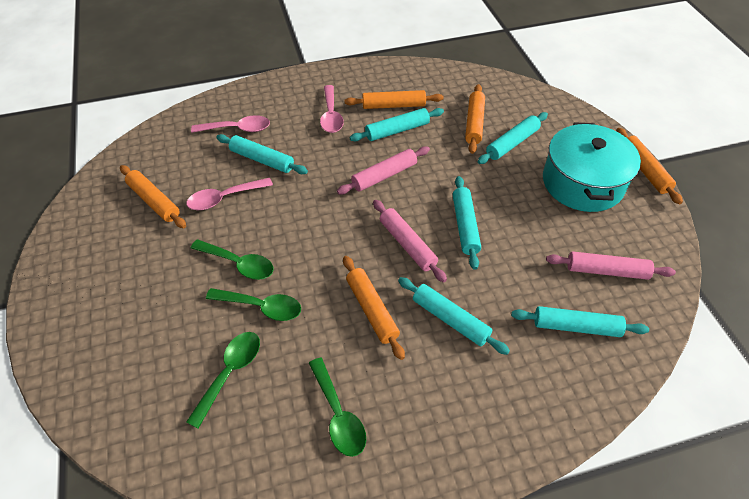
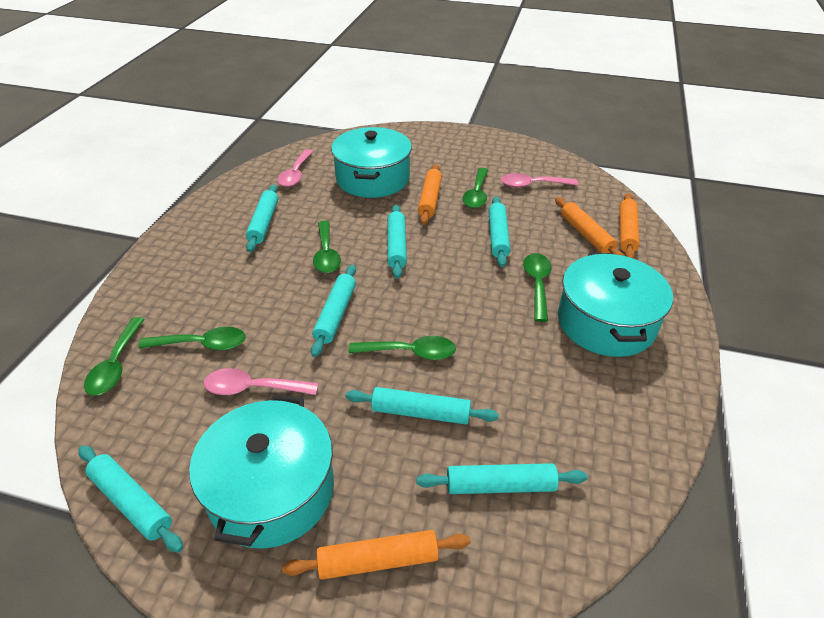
green spoon: [186,332,260,429] [191,239,274,280] [206,288,301,321] [309,357,366,457] = 4 -> [84,317,145,396] [138,327,246,351] [313,221,341,273] [349,336,456,360] [462,168,488,208] [523,253,552,322] = 6
orange rolling pin: [120,165,186,228] [343,256,405,360] [345,90,444,109] [465,84,485,154] [616,128,683,204] = 5 -> [282,530,470,580] [418,164,442,225] [555,197,625,256] [619,193,640,259] = 4
pink rolling pin: [337,146,430,194] [373,200,447,282] [546,251,676,280] = 3 -> none = 0
turquoise pot: [543,122,641,212] = 1 -> [189,394,334,549] [331,127,412,198] [558,253,673,357] = 3
turquoise rolling pin: [216,134,308,174] [349,108,444,142] [398,277,510,355] [453,176,481,270] [478,112,548,164] [511,306,649,337] = 6 -> [78,446,183,553] [246,185,278,252] [311,265,356,357] [345,387,499,425] [387,205,407,279] [416,463,588,494] [488,196,510,267] = 7

